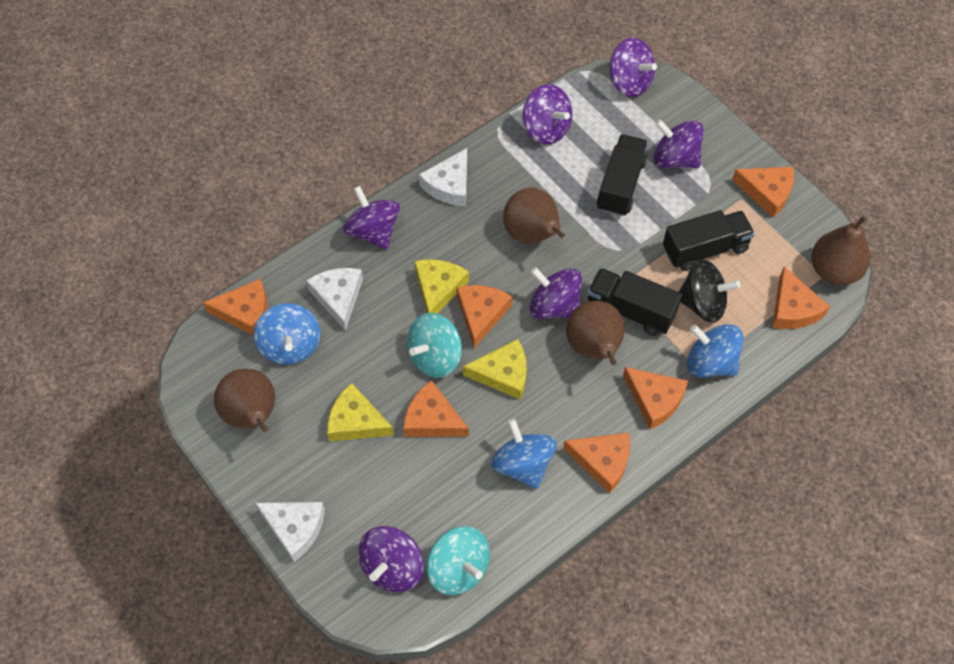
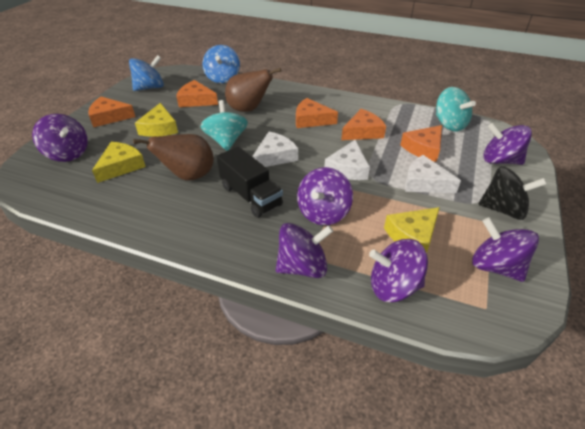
black truck: [587,268,682,336] [597,134,648,217] [663,210,755,271] = 3 -> [217,146,283,218] = 1
blue spinning top: [254,303,320,365] [491,419,557,489] [687,324,743,377] = 3 -> [129,55,164,91] [202,45,240,83] = 2
brown pear: [214,369,275,432] [503,188,565,244] [566,301,625,365] [811,215,870,285] = 4 -> [133,134,214,180] [225,68,281,112] = 2
orange cheese: [203,279,268,335] [403,380,469,437] [457,285,512,348] [563,433,630,493] [623,367,688,429] [732,167,794,218] [772,267,830,329] = 7 -> [88,97,135,127] [176,80,218,107] [296,98,338,128] [341,109,386,140] [400,125,442,162] = 5

